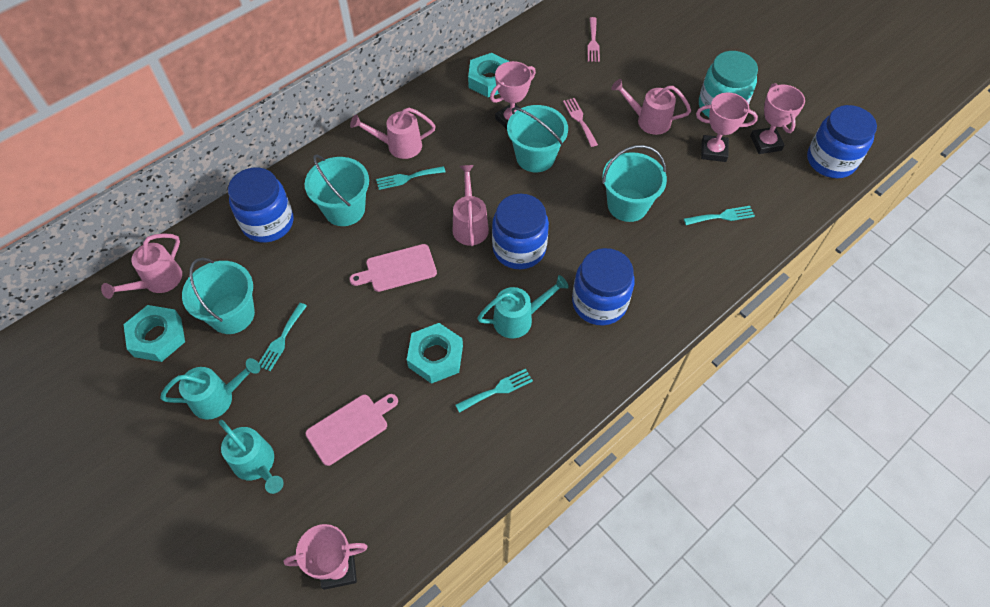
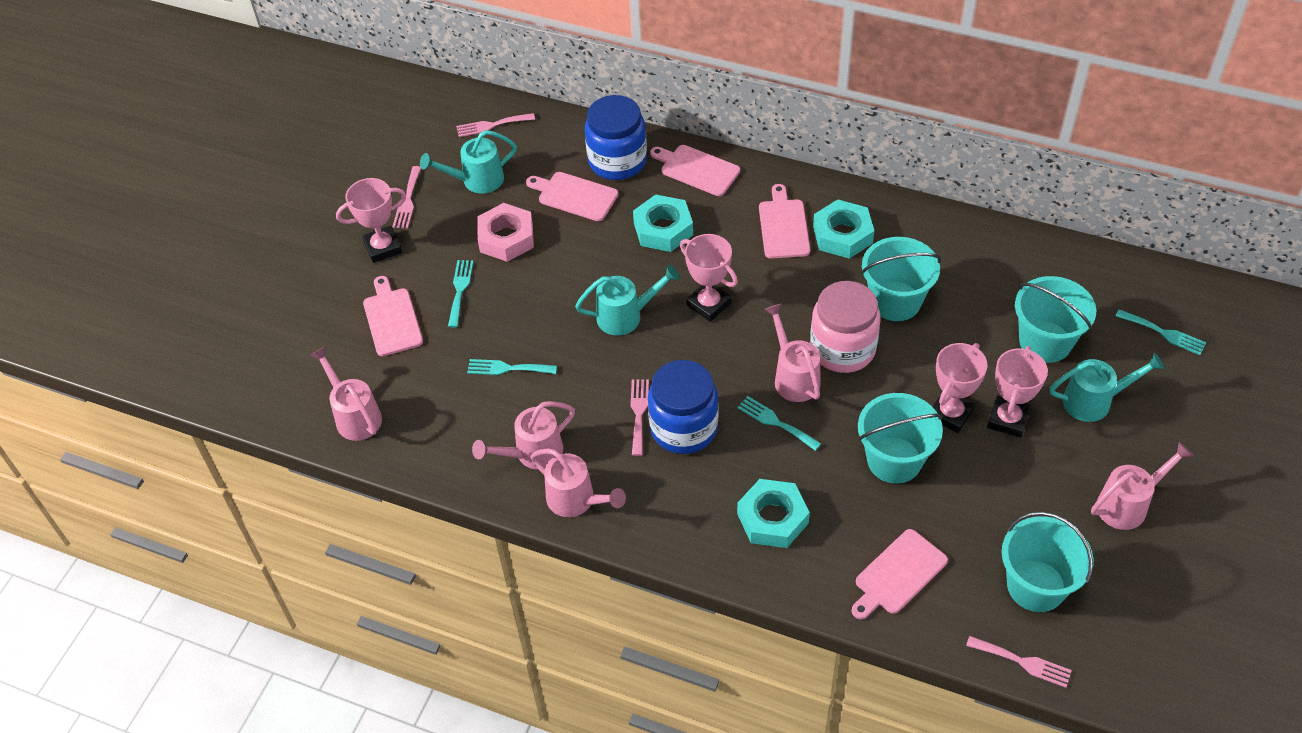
blue jar: [228,167,294,243] [492,193,549,269] [572,248,635,325] [807,105,877,178] = 4 -> [585,95,647,180] [648,360,719,454] = 2
pink cutting board: [305,394,398,466] [349,244,437,292] = 2 -> [363,276,423,356] [526,172,618,221] [650,145,740,196] [759,184,810,259] [851,529,948,619] = 5
pink fork: [563,98,598,147] [588,17,600,62] = 2 -> [392,166,421,229] [456,113,535,137] [630,379,649,456] [966,636,1072,688] = 4
pink jar: none = 0 -> [810,281,881,373] = 1
pink nut: none = 0 -> [477,203,534,262] = 1
pink watering can: [101,233,182,299] [350,108,436,159] [453,165,489,246] [611,79,691,135] = 4 -> [310,346,382,441] [472,401,575,470] [530,448,626,517] [765,303,821,402] [1091,442,1194,530] = 5
turquoise jar: [699,51,758,117] = 1 -> none = 0

